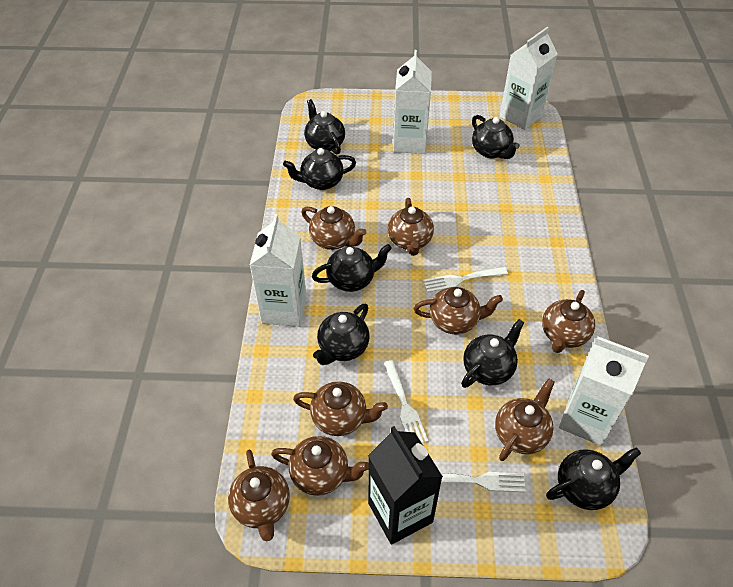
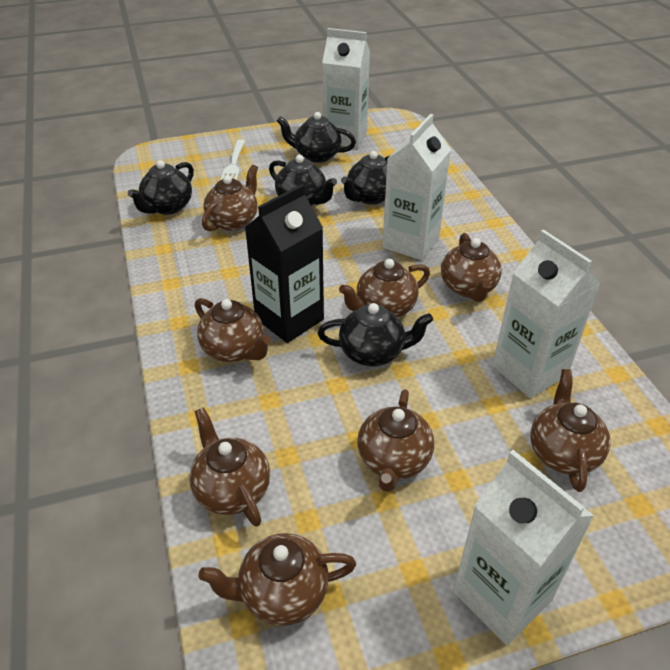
black teapot: [283,148,356,190] [304,99,345,154] [312,244,392,292] [313,304,370,365] [461,319,524,388] [472,115,520,159] [546,447,641,510] = 7 -> [128,160,194,215] [269,155,337,206] [277,112,356,163] [318,303,433,366] [341,151,391,205] = 5
white fork: [383,360,428,443] [423,267,508,293] [441,472,526,492] = 3 -> [221,140,245,180] = 1

